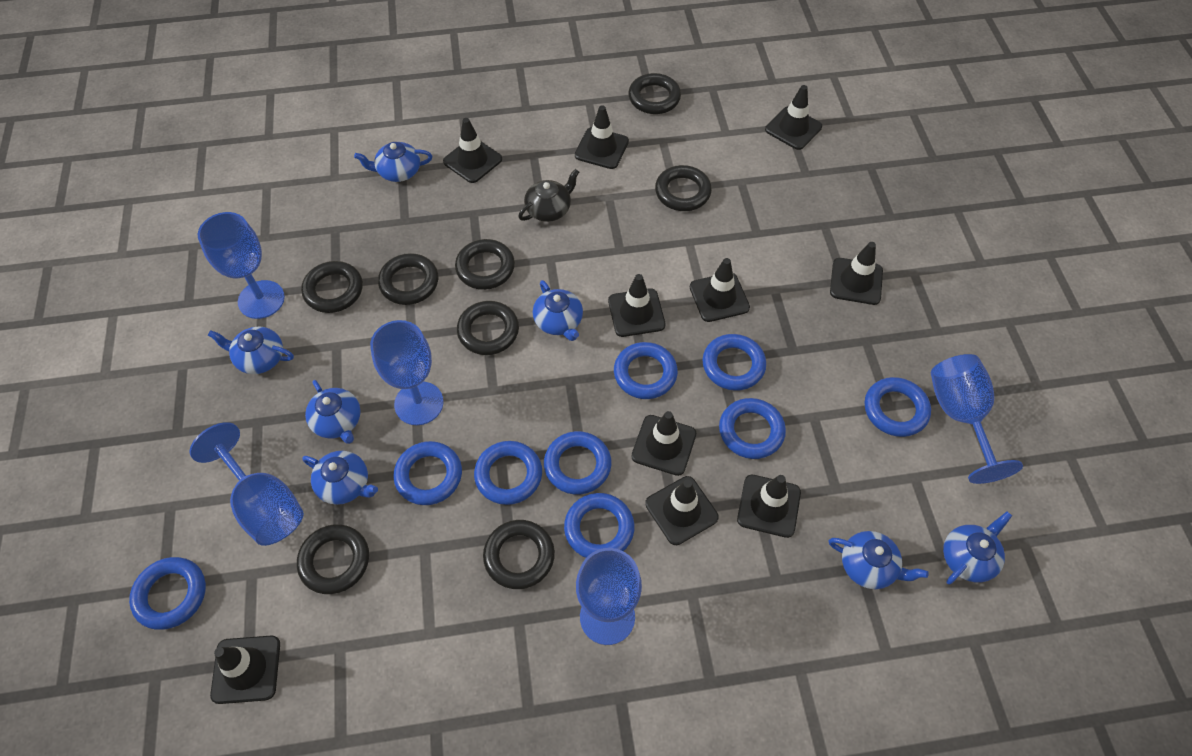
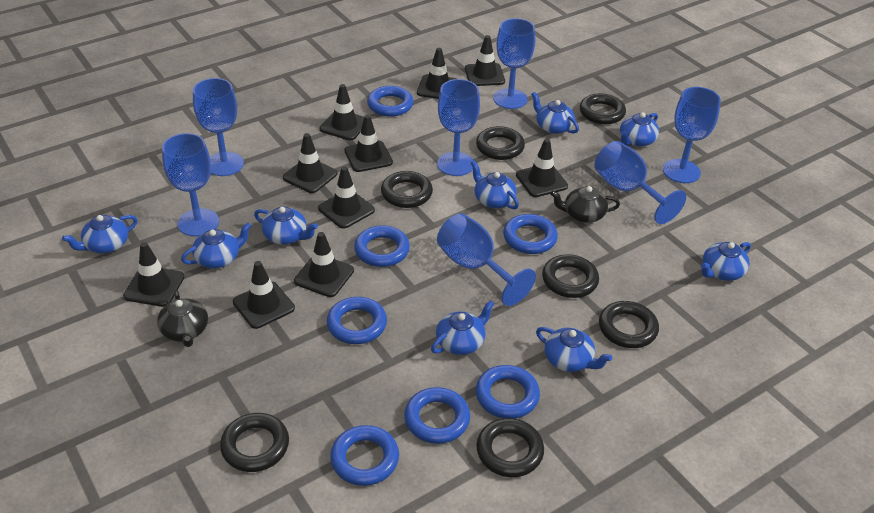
black ring: [297,524,369,594] [301,261,363,313] [378,253,438,305] [455,239,515,290] [457,301,519,355] [483,520,555,589] [628,73,681,114] [655,165,712,211] = 8 -> [220,413,289,472] [381,171,433,208] [476,126,525,160] [476,418,544,477] [542,254,599,298] [580,93,626,124] [599,301,659,348] = 7
black teapot: [518,169,579,222] = 1 -> [157,290,208,347] [550,186,620,223] = 2
blue goblet: [190,422,304,546] [198,212,285,319] [370,320,444,425] [576,548,642,645] [931,354,1023,484] = 5 -> [162,133,219,237] [193,78,244,176] [437,79,480,176] [437,214,536,306] [493,18,535,109] [594,141,686,224] [663,87,721,183] = 7
blue ring: [129,557,206,630] [393,441,462,505] [474,441,542,505] [544,431,611,495] [564,493,634,558] [614,342,678,399] [703,334,766,391] [719,398,786,459] [865,377,931,437] = 9 -> [327,297,387,344] [330,425,399,486] [354,225,410,267] [367,86,413,117] [404,387,470,444] [476,365,540,419] [503,214,558,254] = 7
blue teapot: [208,326,294,374] [302,451,378,505] [305,380,361,444] [354,142,432,182] [533,280,583,341] [829,531,929,589] [943,511,1012,585] = 7 -> [62,215,138,253] [181,222,252,268] [254,207,318,245] [431,300,494,355] [471,161,519,209] [531,92,579,134] [536,327,612,372] [620,112,659,147] [701,242,751,281] = 9

